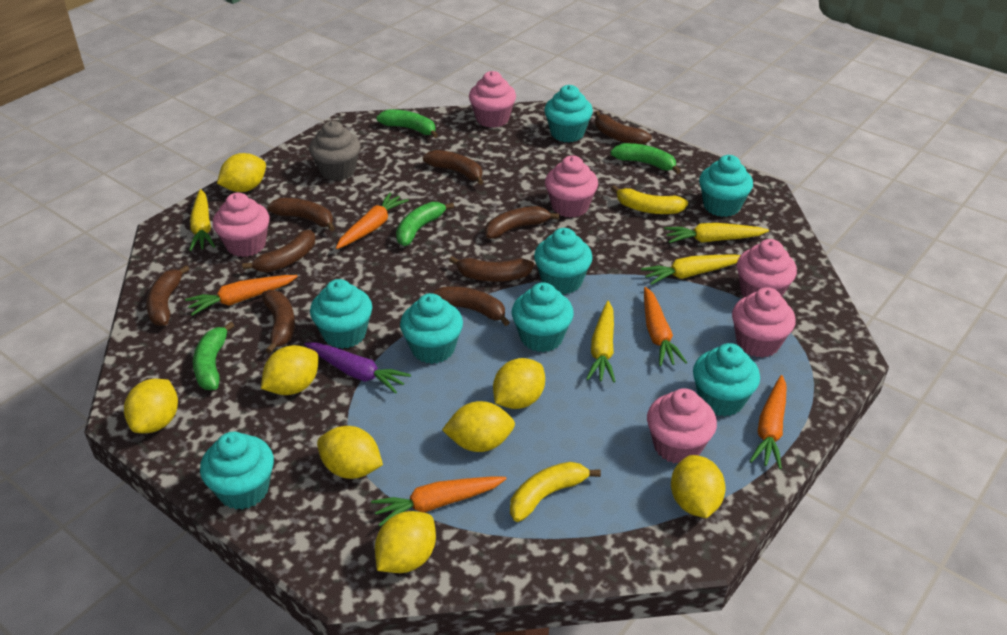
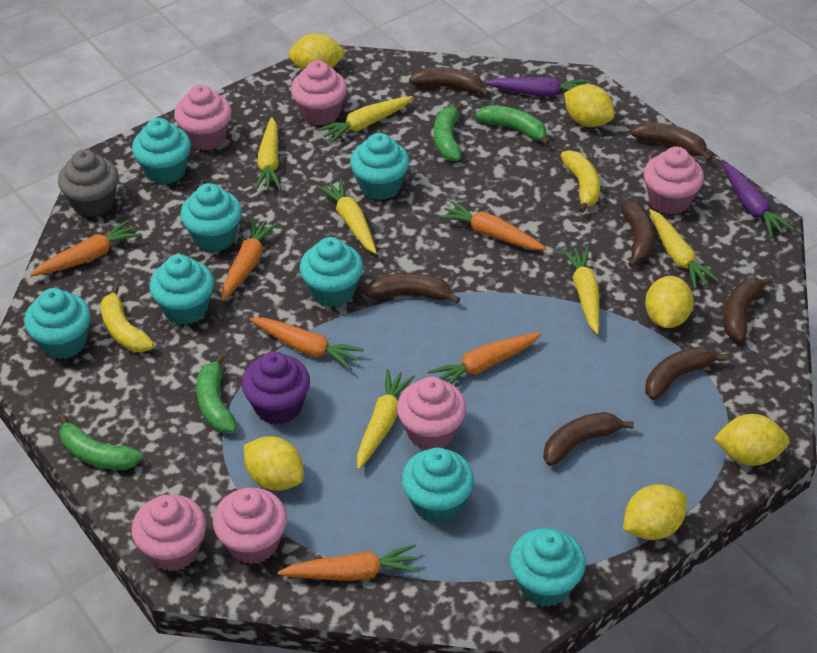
brown banana: [146,265,189,326] [242,230,315,272] [262,290,295,354] [267,198,335,231] [423,150,484,185] [433,286,510,326] [449,256,534,281] [485,206,559,239] [595,111,652,145] = 9 -> [365,273,460,303] [409,67,490,96] [543,412,634,466] [620,201,655,268] [631,122,712,162] [645,347,728,400] [723,276,773,342] = 7
orange carrot: [185,275,298,316] [336,193,409,249] [371,477,507,526] [644,287,687,366] [750,375,787,469] = 5 -> [30,219,142,276] [222,218,278,301] [250,317,364,370] [278,544,420,581] [428,332,541,384] [439,201,547,250] = 6
purple carrot: [304,343,411,394] = 1 -> [485,77,589,97] [722,162,794,237] = 2
purple cupcake: none = 0 -> [242,351,310,425] = 1
yellow carrot: [189,189,215,251] [586,301,616,383] [641,254,740,285] [664,223,769,243] = 4 -> [254,117,281,190] [317,96,413,143] [317,178,377,254] [357,369,415,469] [561,246,599,334] [649,209,720,289] = 6
yellow lemon: [124,379,178,433] [217,153,266,192] [261,345,319,395] [317,426,383,479] [375,511,436,573] [442,401,515,452] [493,358,545,409] [671,455,725,518] = 8 -> [244,436,304,491] [288,33,346,70] [564,84,615,127] [623,484,687,540] [645,276,694,328] [714,414,789,466] = 6

